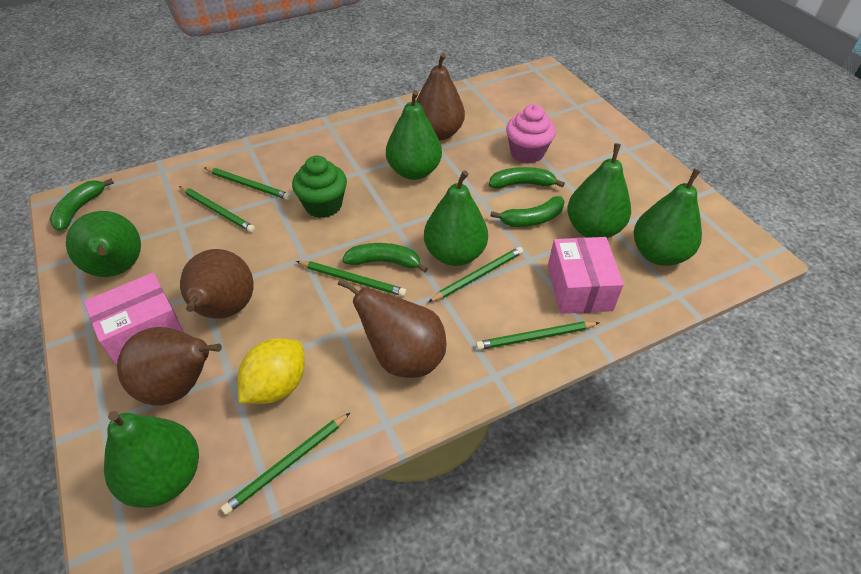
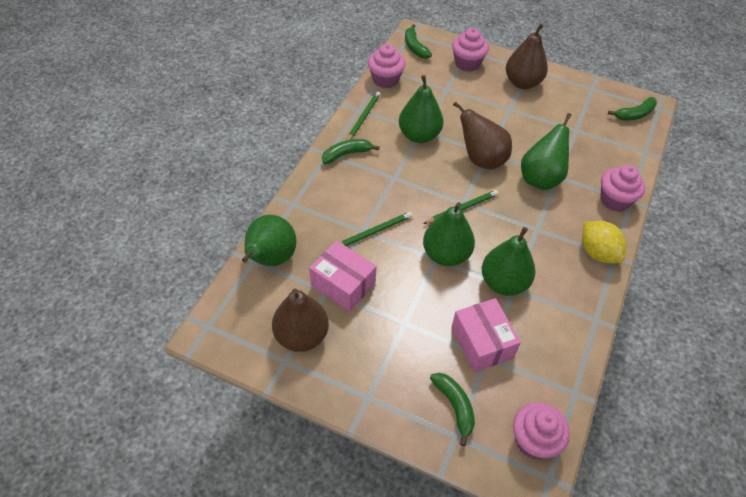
brown pear: [117,327,222,406] [180,249,254,319] [338,278,446,378] [416,53,465,141] = 4 -> [272,289,329,352] [453,101,512,169] [506,23,548,89] = 3
green cupcake: [292,155,347,218] = 1 -> none = 0
green pear: [66,211,141,277] [104,411,199,508] [386,90,442,180] [424,170,488,266] [567,143,631,238] [634,169,702,266] = 6 -> [242,214,296,266] [399,75,443,143] [423,202,475,266] [482,227,536,296] [521,113,571,190] = 5
green pencil: [179,186,255,232] [204,167,291,200] [221,413,350,515] [296,261,406,296] [428,247,523,302] [476,321,599,350] = 6 -> [340,212,412,246] [347,92,380,140] [424,190,498,224] = 3
pink cupcake: [506,104,556,163] = 1 -> [368,44,405,88] [452,28,489,72] [513,402,570,459] [600,165,645,212] = 4

